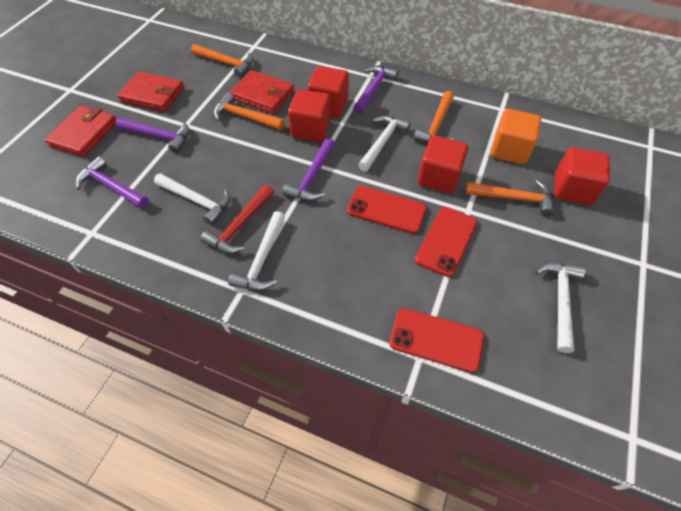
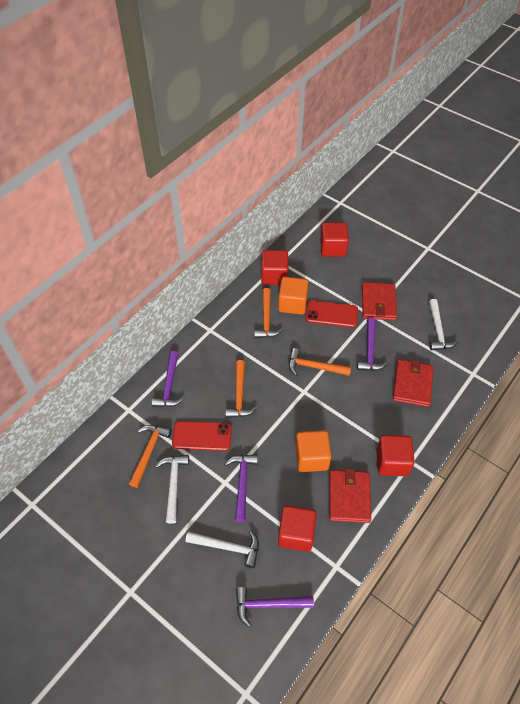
orange cube: [491,109,541,164] = 1 -> [278,277,309,315] [295,430,332,472] = 2
red hammer: [201,185,274,253] = 1 -> none = 0
red phone: [347,186,427,234] [389,308,484,373] [415,207,477,277] = 3 -> [172,421,232,451] [305,300,358,328] = 2
white hammer: [154,173,231,225] [228,211,285,290] [358,115,411,171] [536,263,585,353] = 4 -> [155,455,189,524] [185,530,259,568] [429,299,459,351] = 3

